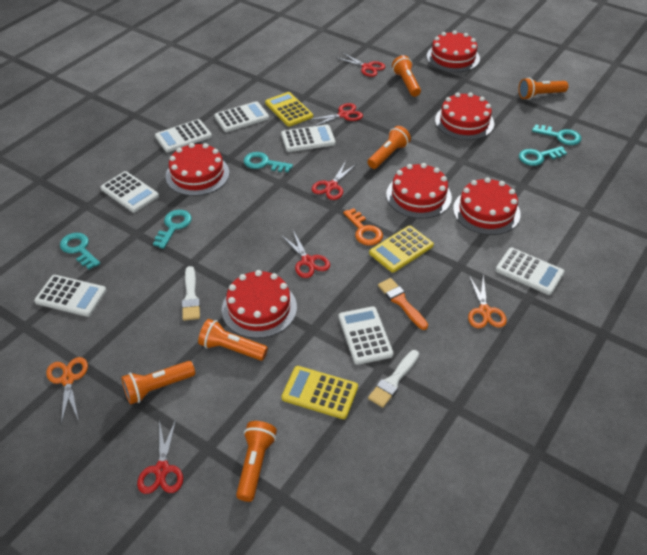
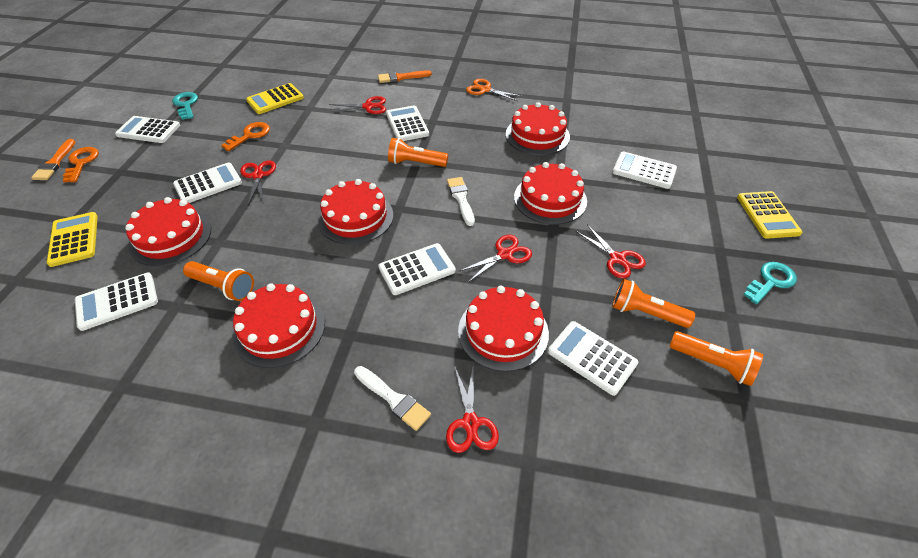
orange brush: [378,278,428,330] = 1 -> [31,139,75,180] [378,70,432,83] = 2
orange flashlight: [121,361,195,405] [198,319,268,361] [236,421,277,502] [368,126,411,169] [392,55,421,97] [518,78,568,100] = 6 -> [183,261,254,301] [388,138,448,167] [612,279,695,328] [669,331,763,386] = 4
orange key: [343,208,383,246] = 1 -> [62,147,99,182] [221,122,270,151] = 2
orange scissors: [46,357,88,424] [468,275,507,328] = 2 -> [466,79,521,101] = 1
turquoise key: [60,233,100,269] [153,210,192,249] [244,152,293,173] [519,146,567,166] [532,124,582,145] = 5 -> [172,92,198,120] [743,262,797,304] = 2

